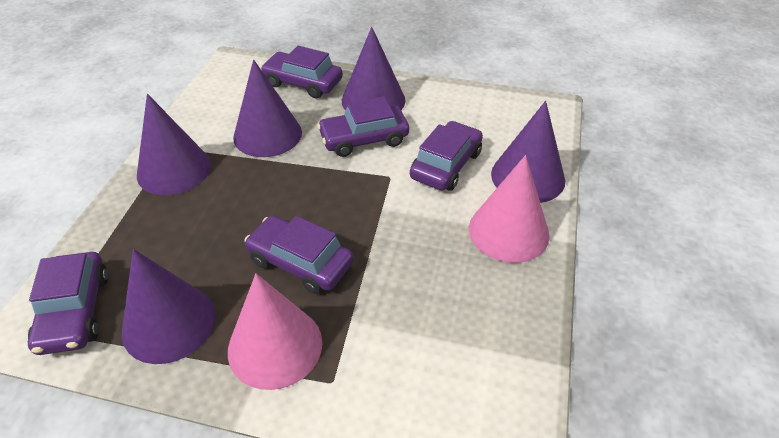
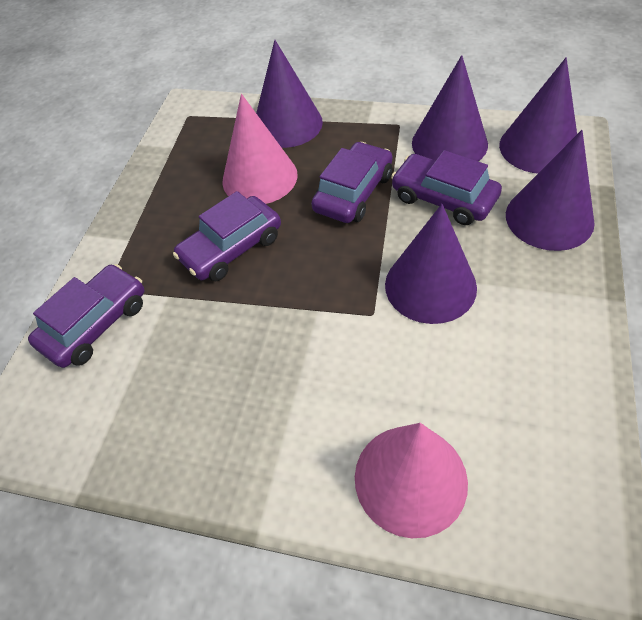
purple car: [28,252,108,355] [244,216,354,294] [261,46,343,98] [317,96,409,157] [410,121,483,191] = 5 -> [28,264,145,368] [173,191,281,281] [311,142,392,223] [391,150,502,225] = 4

